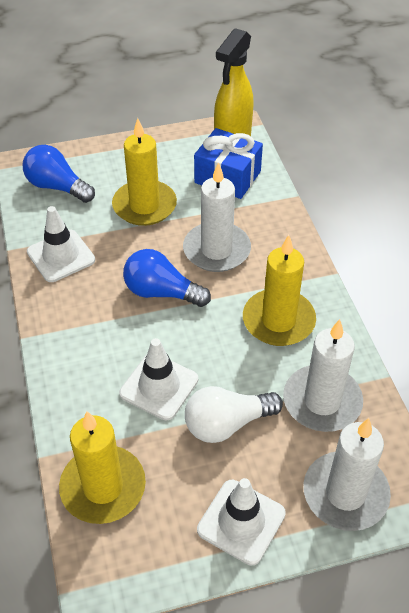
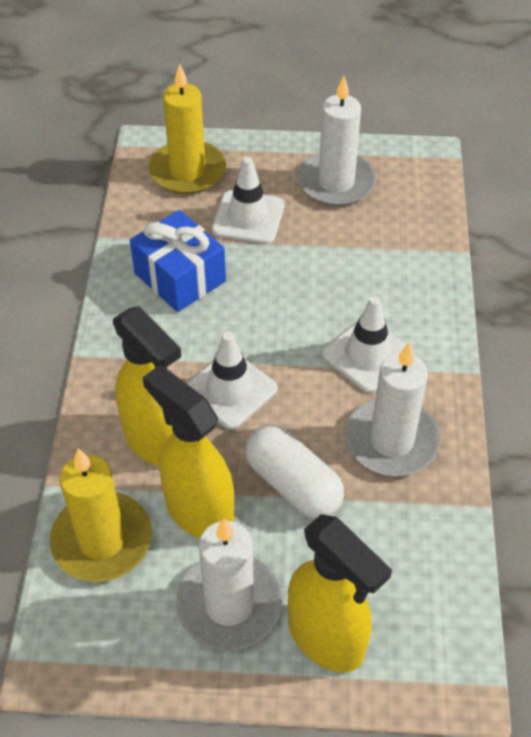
blue light bulb: [23,145,95,203] [123,249,211,307] = 2 -> none = 0
white capsule: none = 0 -> [245,425,344,519] = 1
white light bulb: [185,386,283,443] = 1 -> none = 0
yellow candle: [59,411,146,524] [112,118,177,226] [243,235,316,346] = 3 -> [50,448,152,582] [149,64,226,194] = 2
yellow spray bottle: [214,28,254,136] = 1 -> [113,306,181,466] [142,365,235,538] [288,514,392,672] = 3

